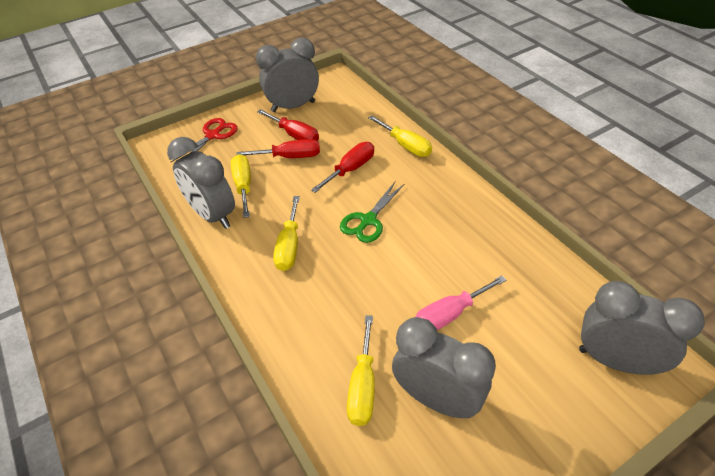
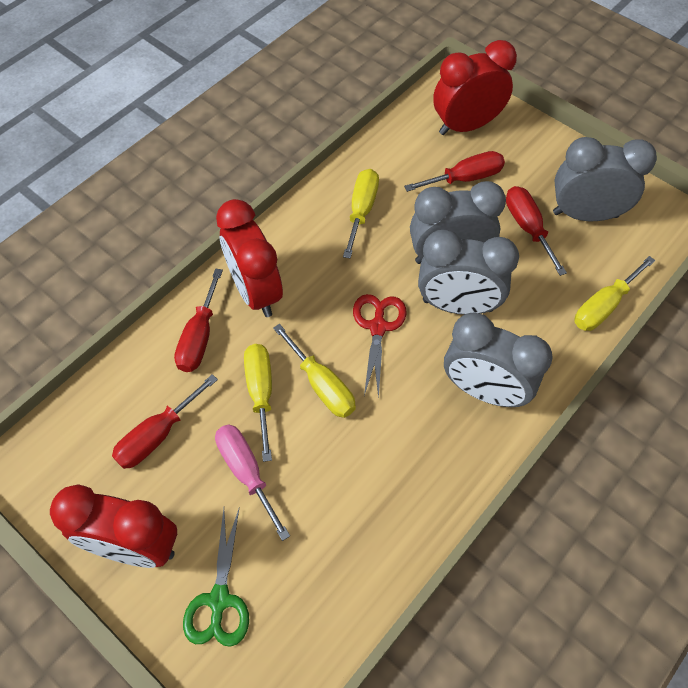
red clock: none = 0 -> [50,484,177,568] [216,199,283,317] [433,40,517,135] = 3
red screwdriver: [236,139,320,158] [257,109,319,141] [311,142,374,193] = 3 -> [112,374,218,469] [174,268,223,372] [404,151,505,192] [506,186,567,276] = 4

